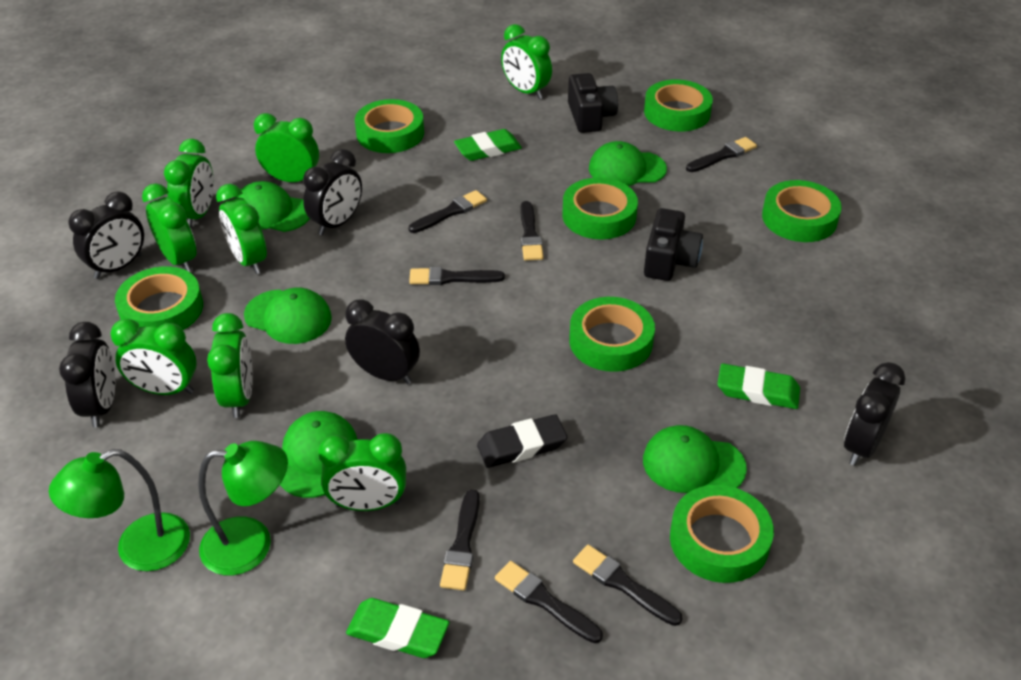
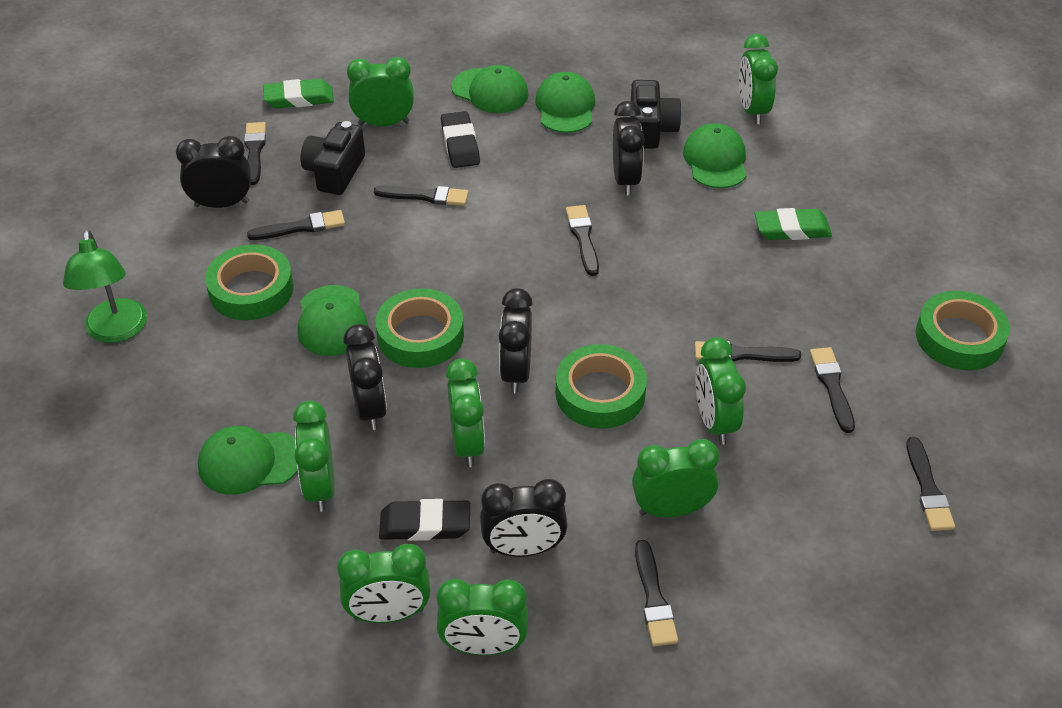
black brush: [409,190,487,233] [409,267,505,285] [440,490,480,591] [495,561,603,643] [521,201,544,261] [573,545,682,626] [686,137,757,172] = 7 -> [244,122,266,185] [247,210,345,240] [374,185,468,206] [566,205,599,276] [635,540,678,646] [695,341,801,362] [810,347,855,433] [906,437,955,531] = 8
black eraser: [477,414,567,468] = 1 -> [379,499,470,541] [441,111,480,168] = 2
green eraser: [346,598,449,658] [454,129,522,161] [717,363,800,409] = 3 -> [263,79,334,109] [754,208,832,240] = 2
green lamp: [49,449,190,571] [198,441,288,576] = 2 -> [63,229,147,343] = 1
green tape: [115,266,203,330] [355,99,424,153] [562,178,638,239] [569,297,655,372] [644,79,713,131] [670,485,774,583] [762,180,842,242] = 7 -> [205,245,294,320] [376,288,464,368] [556,344,647,429] [916,291,1010,370] = 4

